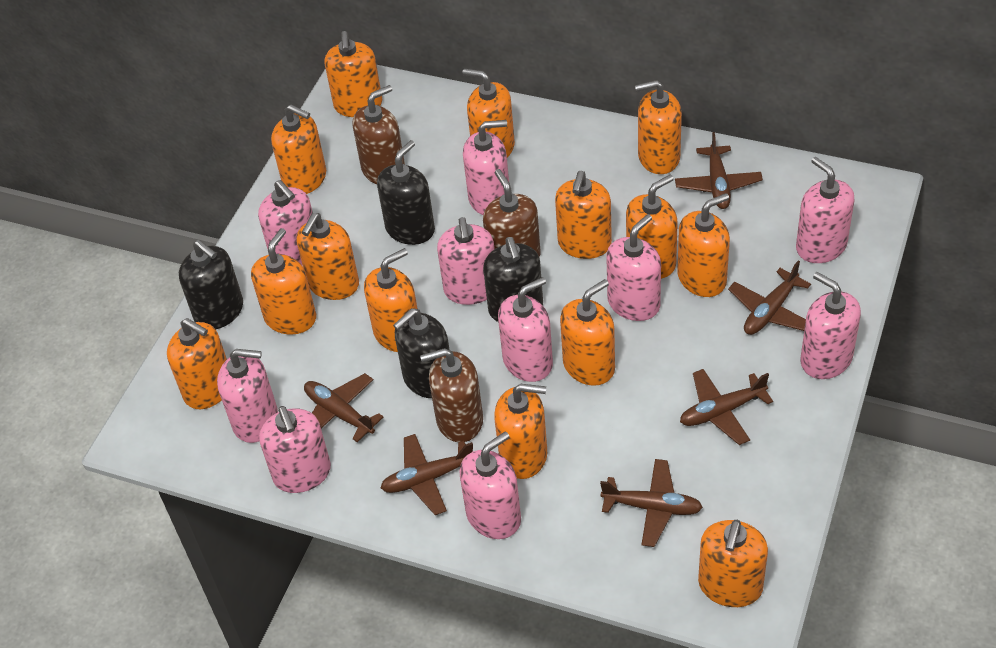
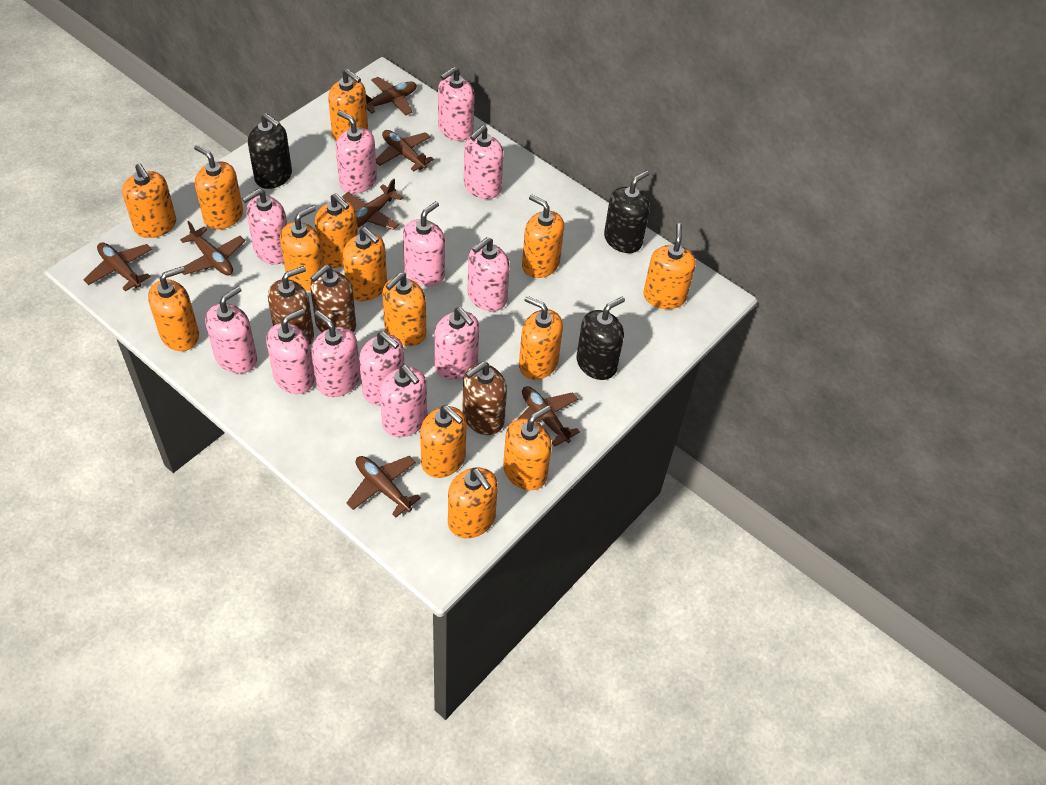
black soap dispenser: [179,240,243,329] [377,140,435,245] [393,308,450,398] [483,237,543,322] = 4 -> [248,113,292,189] [576,296,625,380] [604,171,650,253] = 3
brown plane: [304,373,383,442] [381,434,473,515] [600,459,703,547] [675,132,763,209] [680,369,773,445] [728,261,811,335] = 6 -> [83,243,152,291] [180,221,245,275] [342,179,403,230] [347,456,421,518] [366,77,416,116] [376,130,434,172] [517,386,580,447] = 7
pink soap dispenser: [217,349,278,443] [258,180,313,266] [259,406,331,493] [437,217,495,305] [459,432,521,539] [463,120,509,215] [498,277,553,382] [606,214,661,321] [796,157,855,263] [800,272,861,379] = 10 -> [205,286,257,374] [242,189,287,265] [266,309,315,394] [311,310,360,397] [336,110,377,194] [359,331,404,405] [380,365,427,437] [403,201,445,287] [435,307,479,380] [438,67,475,141] [464,125,504,199] [467,237,510,311] = 12

